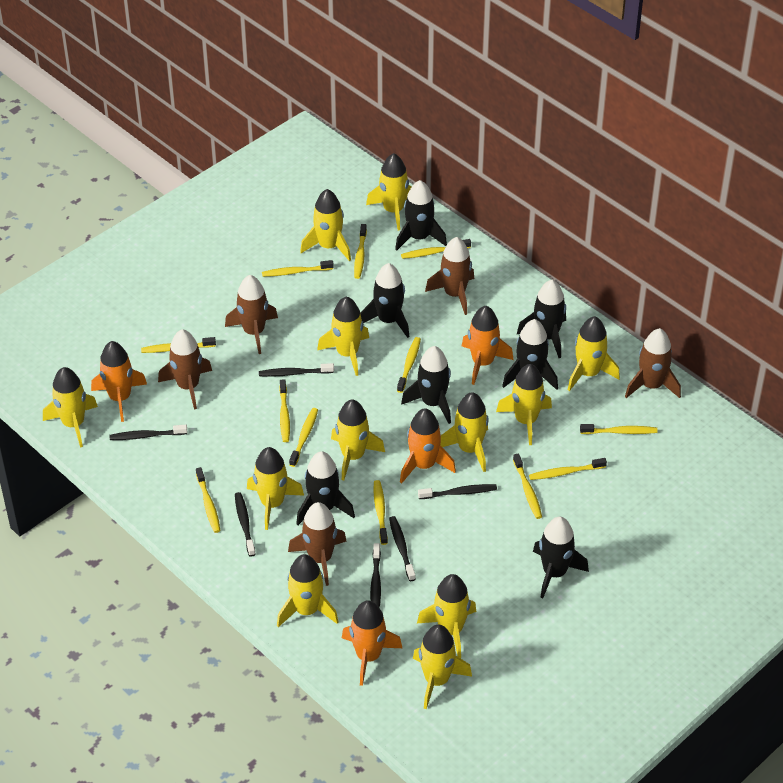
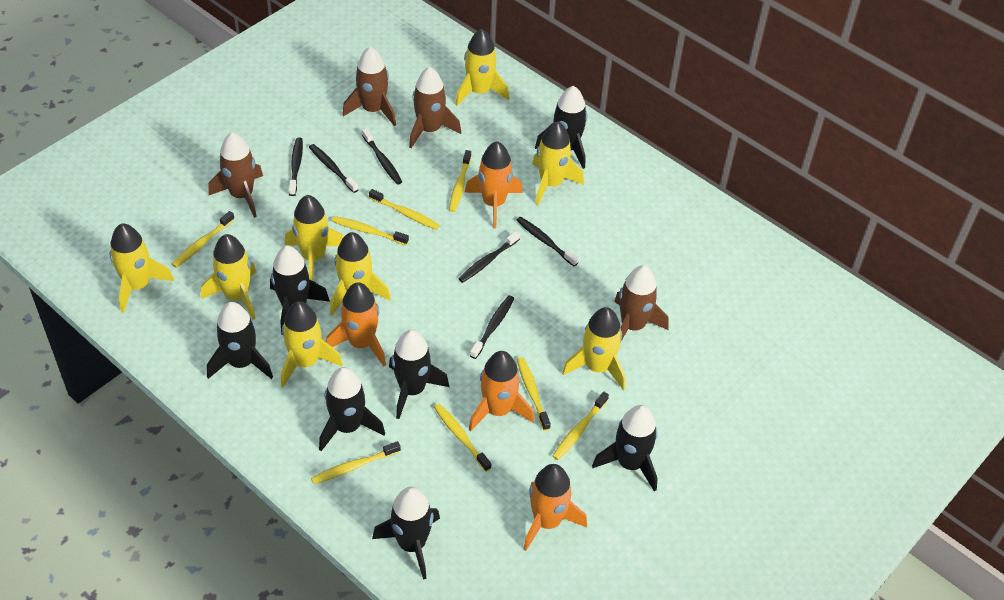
brown rocket: [158,329,212,409] [225,275,278,354] [288,502,347,586] [425,237,474,315] [625,328,681,398] = 5 -> [208,132,263,218] [342,47,396,126] [409,67,461,148] [614,265,668,343] = 4
yellow rocket: [43,367,98,448] [247,447,304,530] [277,554,338,627] [300,189,351,261] [317,296,369,376] [331,399,385,481] [366,153,412,231] [413,625,472,709] [417,574,476,659] [440,392,489,472] [496,364,552,445] [568,316,620,391] = 12 -> [110,223,174,313] [201,234,257,320] [281,301,343,387] [285,195,343,281] [330,232,391,315] [455,29,509,106] [532,121,584,205] [562,307,626,390] = 8
yellow toothbrush: [141,337,216,353] [196,467,221,533] [262,260,334,277] [279,379,290,442] [289,408,318,467] [354,224,367,279] [373,480,388,545] [397,337,421,393] [401,239,471,259] [513,453,542,519] [529,458,607,480] [580,424,658,434] = 12 -> [172,211,235,268] [311,441,401,484] [332,216,409,245] [369,189,440,230] [434,404,491,472] [449,150,471,212] [517,357,551,431] [552,392,609,460] = 8

